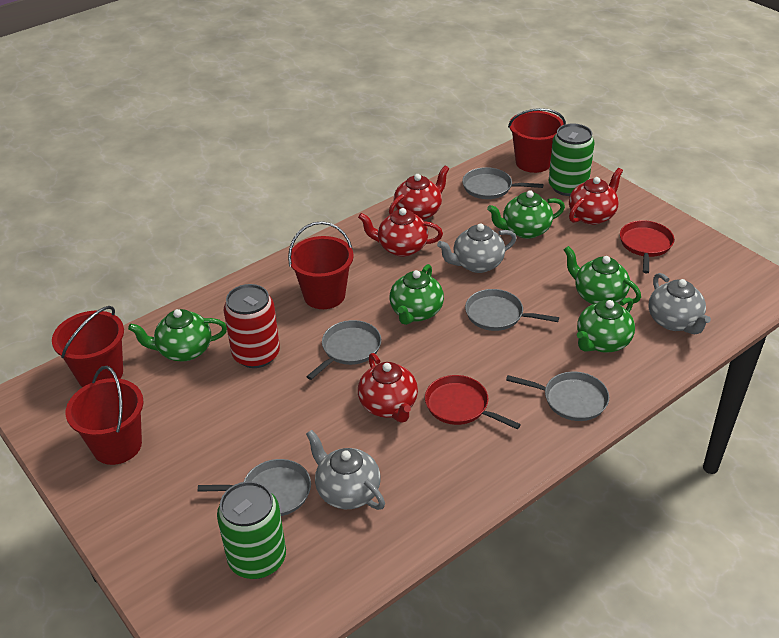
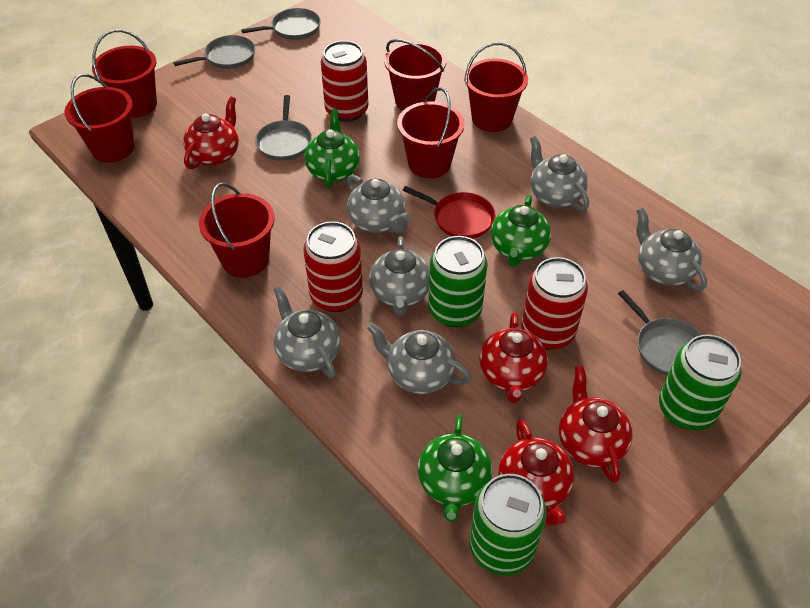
green can: [217,481,286,579] [548,123,595,196] = 2 -> [428,236,488,327] [469,474,547,575] [659,334,742,430] = 3
green teapot: [128,309,227,361] [390,264,444,325] [487,190,565,239] [564,246,641,305] [577,298,635,353] = 5 -> [305,109,360,189] [418,414,492,522] [491,195,551,267] = 3
grey pan: [198,459,311,516] [306,320,381,380] [462,167,544,199] [465,289,559,331] [506,372,609,421] = 5 -> [173,35,255,69] [241,8,321,40] [255,95,312,161] [618,290,702,376] = 4
grey teapot: [306,430,385,510] [437,223,517,273] [648,273,711,334] = 3 -> [274,286,340,378] [347,174,411,233] [367,322,472,394] [369,236,430,316] [530,136,589,211] [636,207,707,291] = 6
red bucket: [52,306,124,387] [66,366,144,465] [288,221,354,309] [508,108,566,173] = 4 -> [65,74,134,162] [92,29,157,118] [199,183,275,278] [384,39,447,111] [397,87,465,178] [464,42,528,132] = 6
red can: [224,284,280,368] = 1 -> [303,221,363,312] [321,41,369,122] [521,257,588,350] = 3
red pan: [425,375,521,429] [620,220,674,273] = 2 -> [403,186,495,239] = 1

